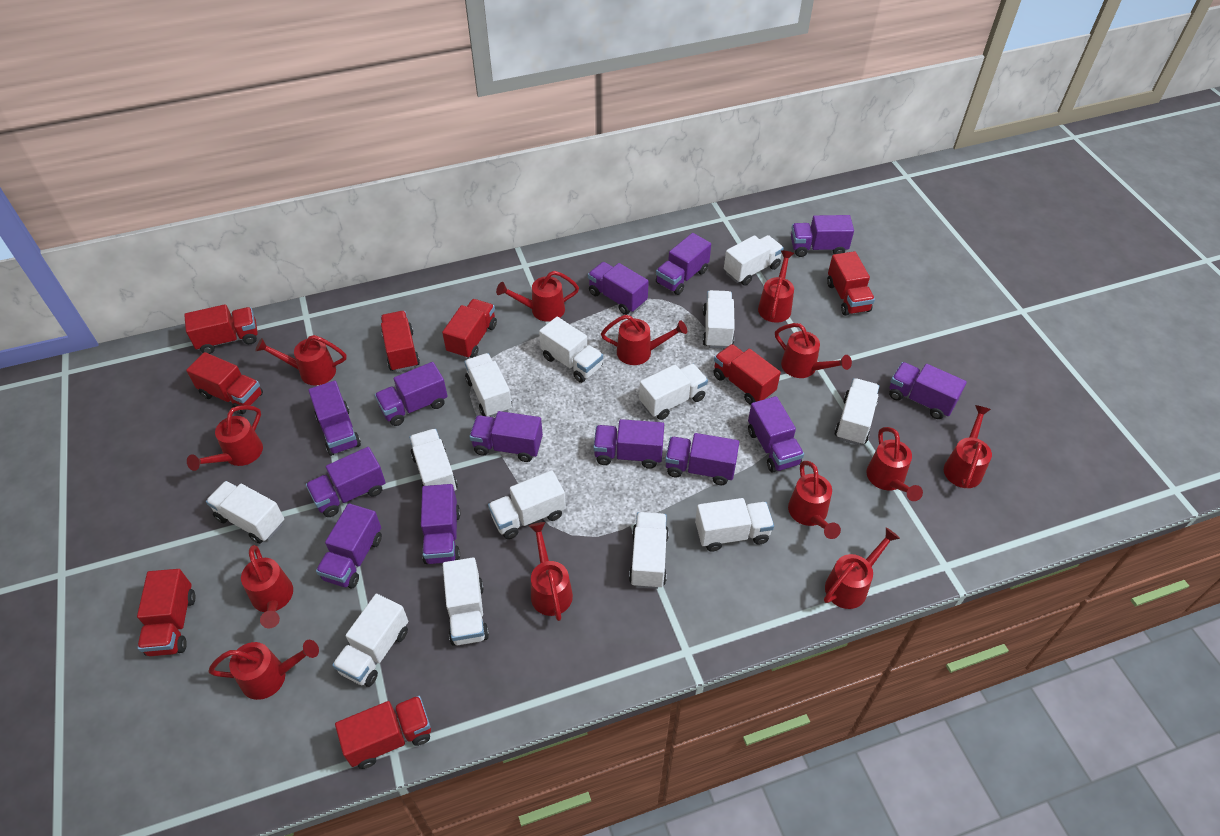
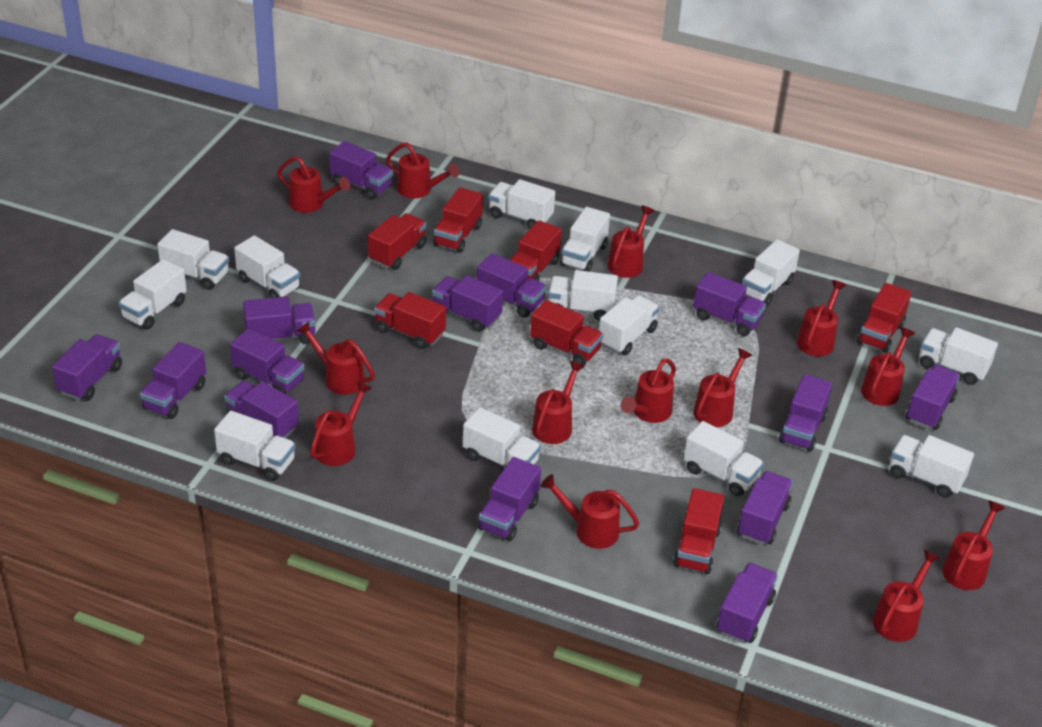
purple truck: [306,447,386,517] [308,381,361,456] [316,503,382,588] [375,362,448,426] [421,484,460,564] [469,411,543,462] [588,262,649,315] [593,419,664,469] [656,233,711,295] [665,433,739,485] [748,396,804,472] [791,215,854,257] [889,362,967,419] = 13 -> [52,334,122,400] [140,342,206,419] [224,381,299,438] [230,328,305,394] [243,297,316,344] [329,141,393,199] [432,275,503,332] [477,253,547,318] [478,457,541,541] [693,272,766,336] [716,563,778,643] [737,471,793,545] [779,374,832,452] [906,365,960,430] = 14
red truck: [137,569,196,656] [184,304,258,354] [186,352,263,414] [335,696,431,769] [381,311,420,372] [442,299,497,359] [713,344,781,405] [827,251,875,316] = 8 -> [368,213,427,270] [374,292,446,349] [433,187,483,253] [510,220,562,281] [530,300,603,365] [673,488,724,574] [857,283,911,353] = 7

